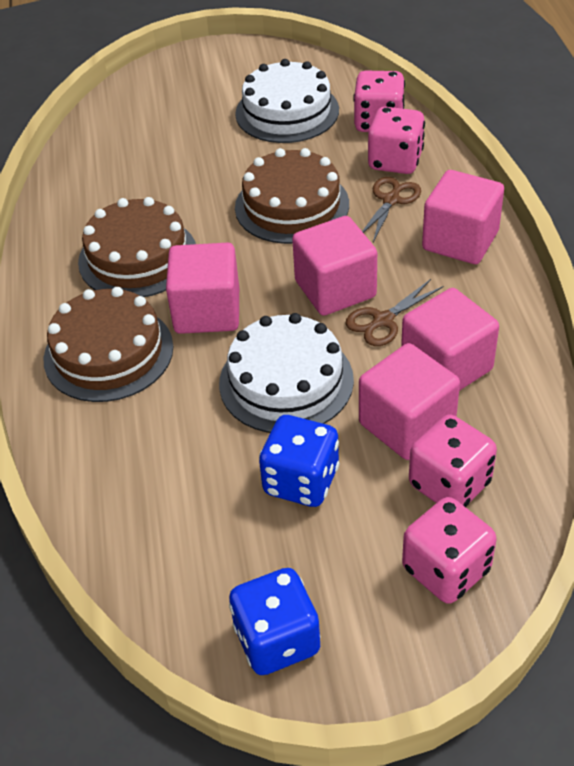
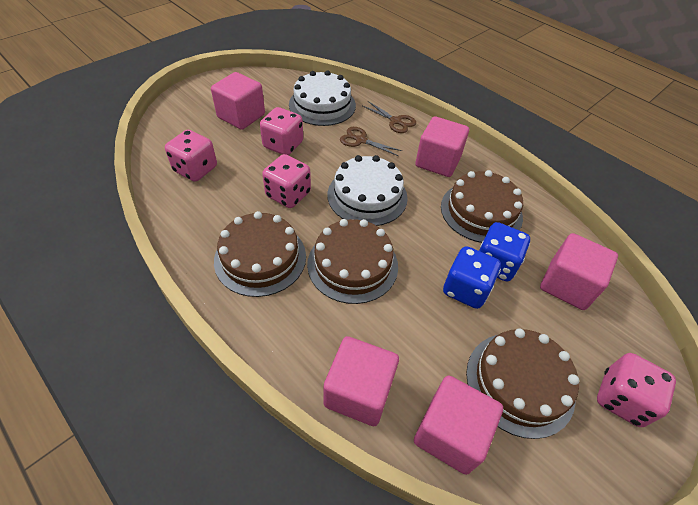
brown cake: [43,287,173,402] [78,197,196,297] [235,148,349,244] = 3 -> [214,211,306,297] [307,219,398,304] [441,170,523,243] [466,328,579,439] = 4

